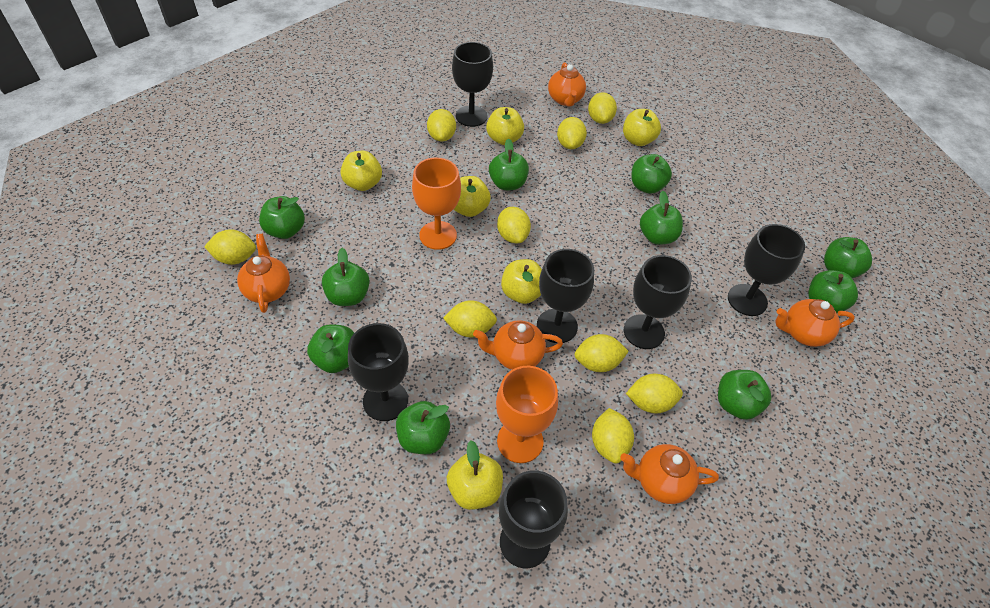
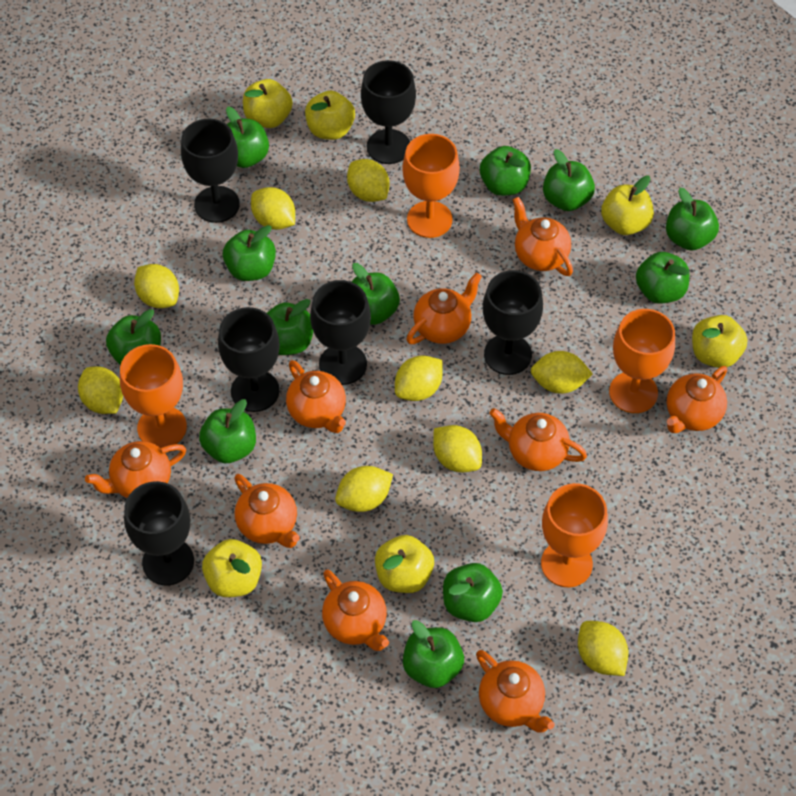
green apple: [259,196,305,239] [307,324,354,373] [322,248,370,306] [396,401,450,454] [489,138,529,190] [632,154,672,194] [640,191,683,245] [718,370,772,420] [808,270,858,313] [824,237,872,278] = 10 -> [106,309,161,365] [199,399,256,463] [223,225,276,281] [226,106,269,168] [267,299,313,355] [351,263,400,325] [403,620,464,688] [443,563,503,622] [480,146,531,196] [543,149,595,211] [636,252,689,304] [666,188,719,251] = 12
orange goblet: [412,158,461,250] [496,366,558,463] = 2 -> [120,344,187,448] [402,134,460,238] [541,483,608,587] [609,309,675,413] = 4
orange teapot: [237,234,290,313] [473,320,563,370] [548,62,586,107] [620,444,719,504] [776,299,855,347] = 5 -> [85,441,186,498] [234,474,300,548] [286,360,346,433] [322,569,389,651] [407,272,482,344] [476,650,555,733] [490,408,587,471] [513,197,573,276] [666,366,727,433] = 9

